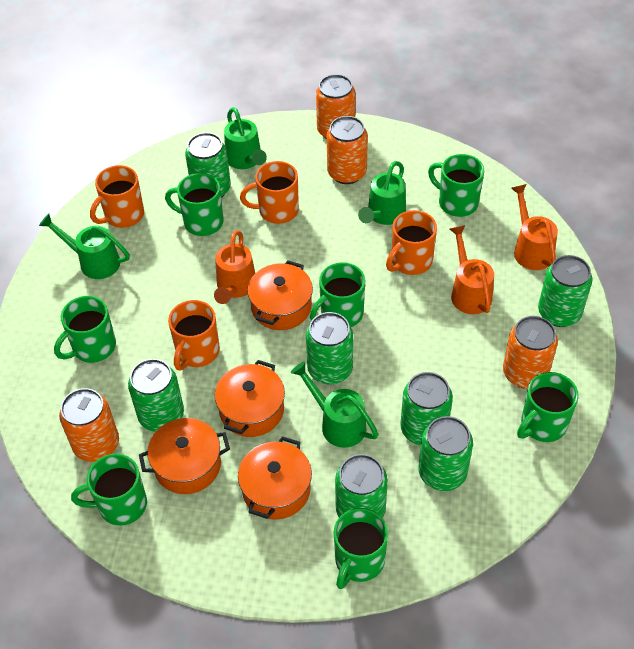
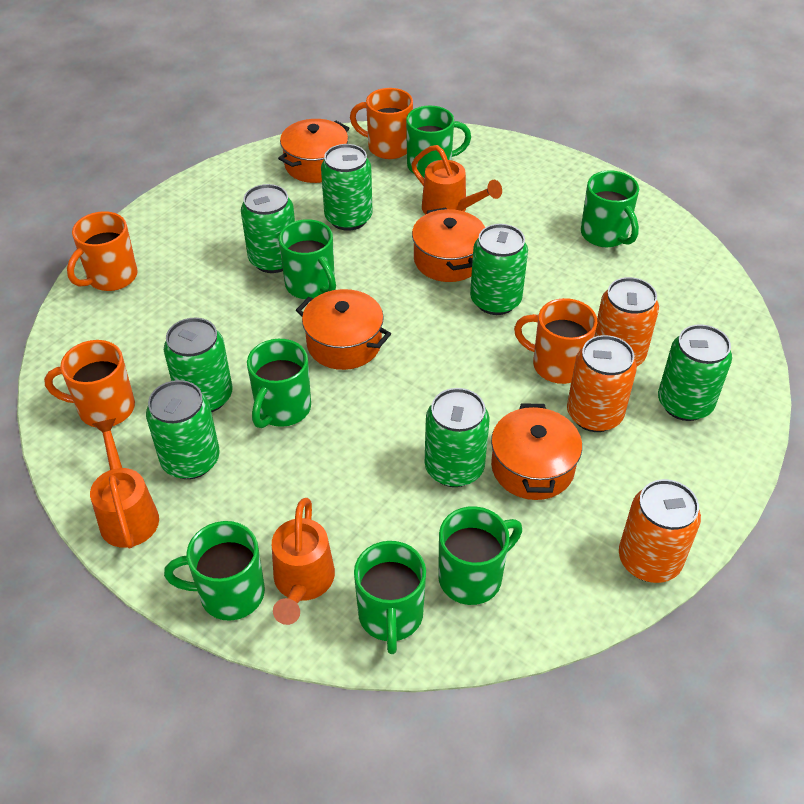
green watering can: [39,213,130,279] [224,107,267,169] [291,361,378,448] [358,161,406,225] = 4 -> none = 0
orange can: [59,388,119,462] [316,74,356,139] [327,116,368,184] [503,316,558,389] = 4 -> [567,335,637,432] [594,277,659,366] [619,479,701,583] = 3

